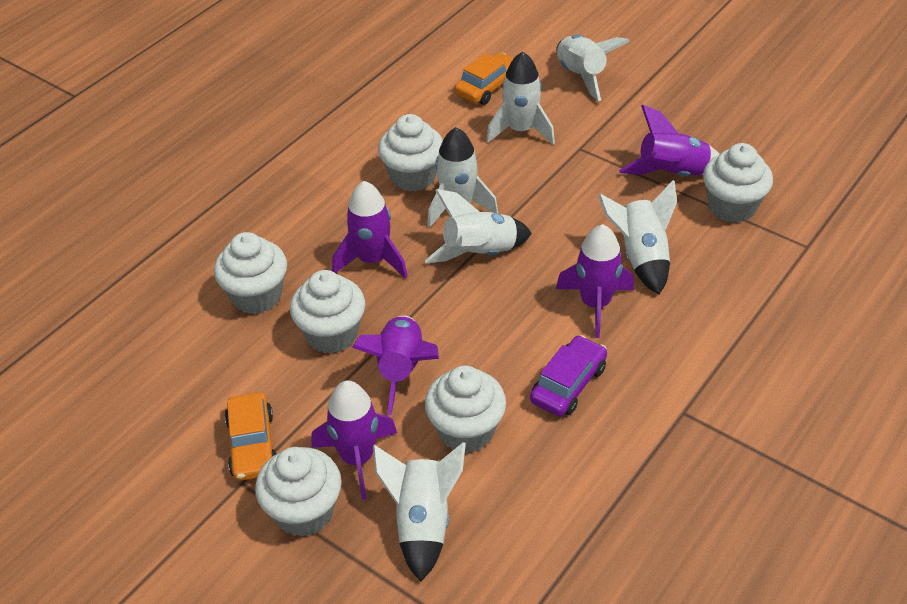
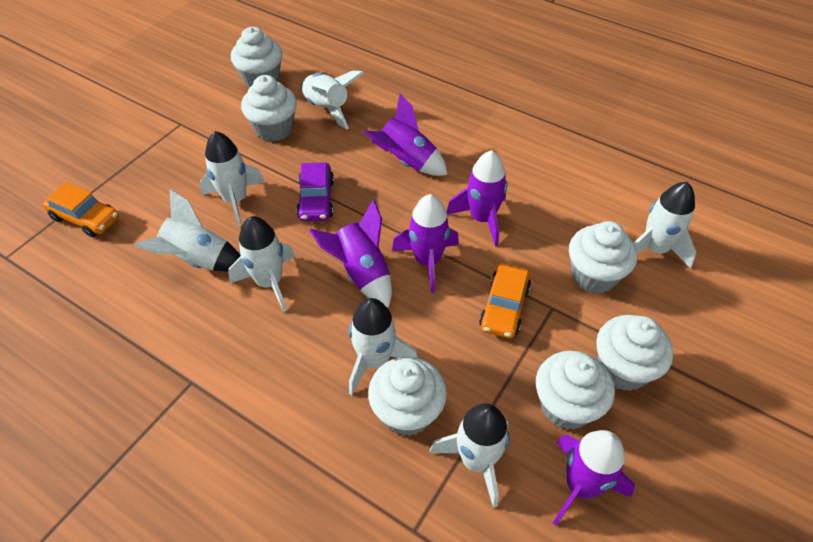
white rocket: [373,442,466,582] [425,189,532,263] [427,127,498,228] [486,51,555,144] [556,35,630,101] [598,180,677,295] = 6 -> [134,189,240,271] [200,131,265,226] [228,216,295,312] [301,71,364,130] [349,298,418,395] [429,403,510,508] [634,182,697,269] = 7

